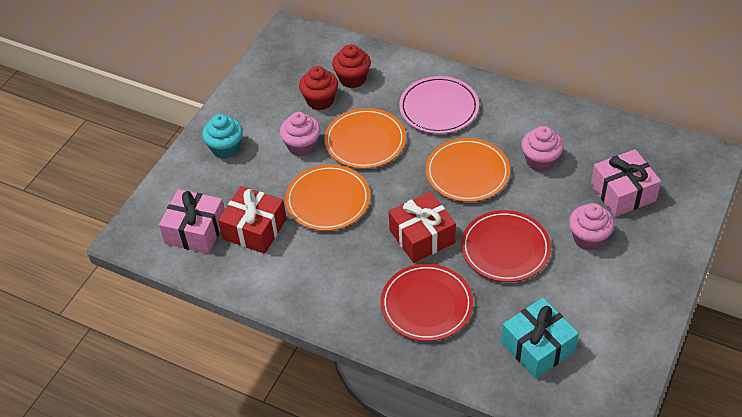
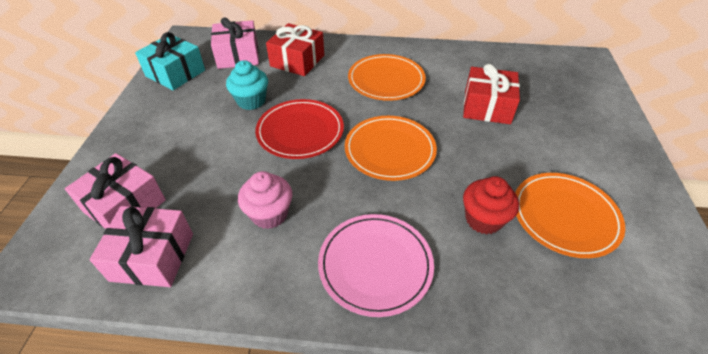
pink cupcake: [280,112,321,157] [521,126,564,172] [569,203,614,250] = 3 -> [238,171,292,229] = 1
pink gift: [159,189,225,254] [591,149,661,217] = 2 -> [65,153,166,229] [89,206,193,287] [211,17,259,69] = 3
red cupcake: [299,66,338,110] [332,44,371,88] = 2 -> [463,176,519,234] = 1
red plate: [381,264,473,341] [461,210,551,282] = 2 -> [255,99,344,159] = 1

